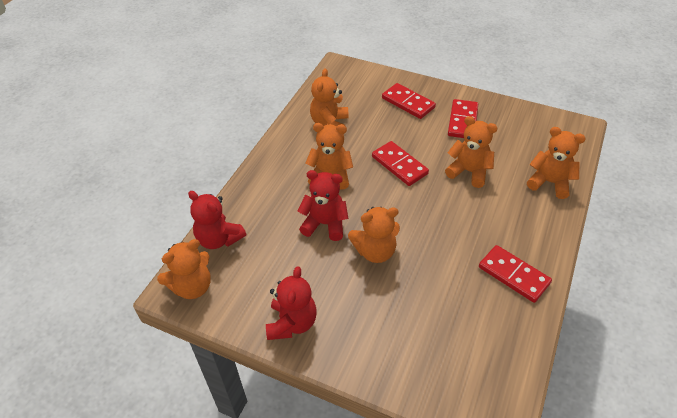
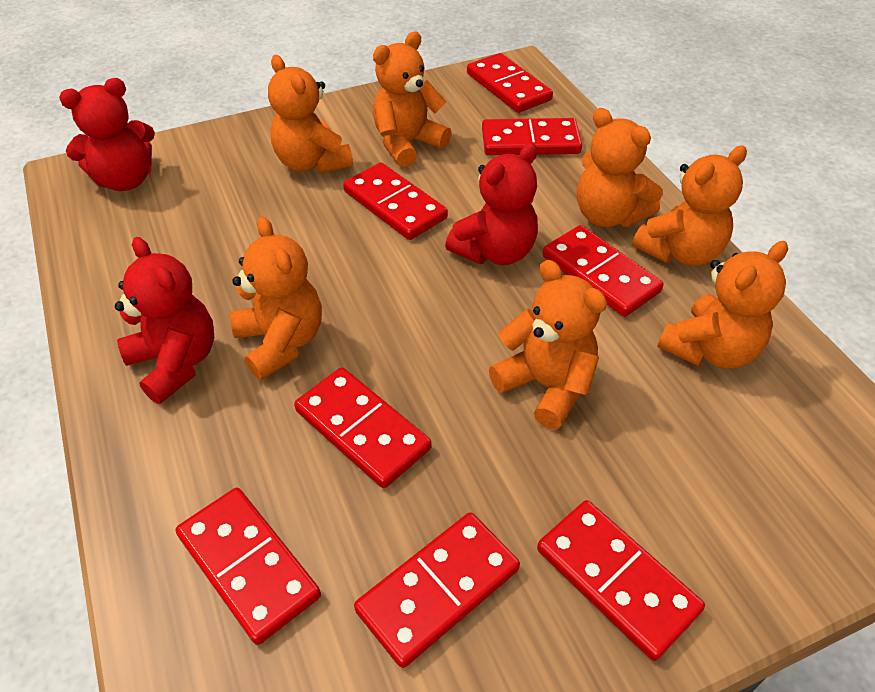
orange teddy bear: [157,239,211,299] [305,123,353,190] [310,68,349,126] [348,207,400,263] [445,116,497,188] [527,127,586,199] = 6 -> [230,216,322,380] [268,55,353,174] [373,32,452,167] [489,260,607,429] [577,108,663,227] [632,146,747,266] [657,241,788,368] = 7
red domino: [372,141,429,186] [382,83,436,119] [448,99,478,138] [479,245,552,303] = 4 -> [176,488,321,645] [294,367,431,488] [343,162,448,240] [354,512,520,668] [467,53,553,113] [482,118,582,155] [537,500,705,661] [543,225,664,317] = 8

